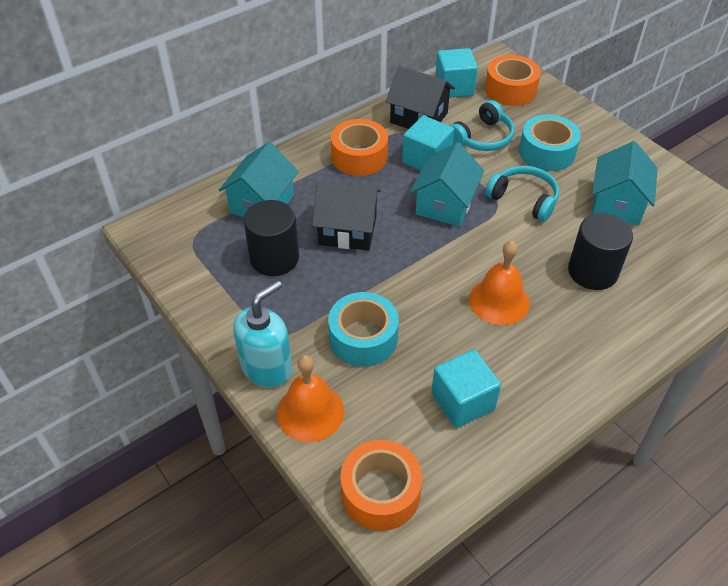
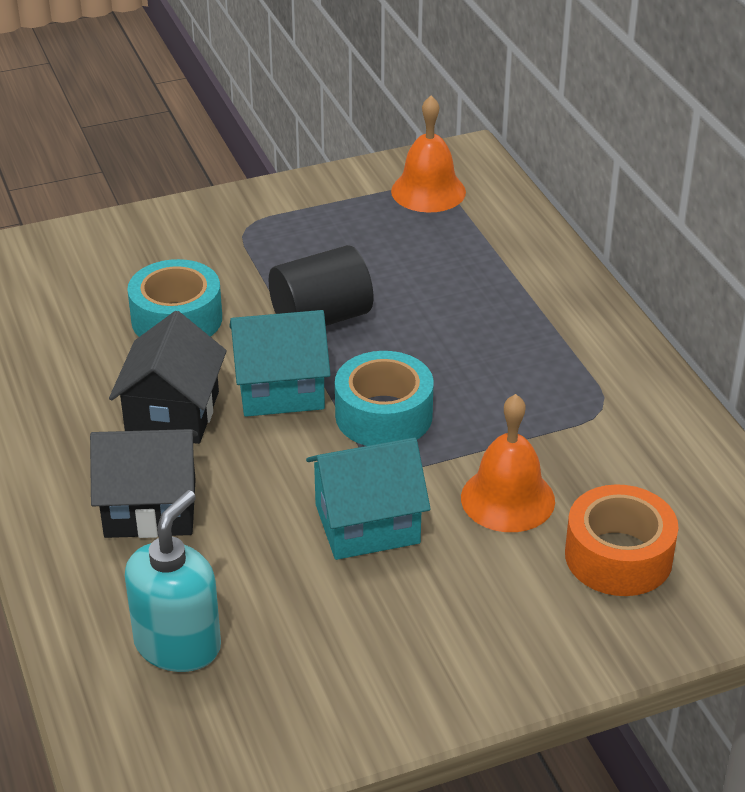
black cylinder: [243,200,299,276] [568,213,633,290] = 2 -> [269,245,373,326] = 1
orange tape: [331,119,388,176] [340,440,422,531] [485,55,541,106] = 3 -> [565,484,678,596] = 1
turquoise cube: [402,115,454,171] [431,350,501,428] [435,48,478,98] = 3 -> none = 0
turquoise headphones: [450,100,514,151] [485,166,559,222] = 2 -> none = 0
turquoise house: [219,142,299,217] [410,142,484,226] [592,141,658,225] = 3 -> [229,310,331,417] [306,438,431,560] = 2

